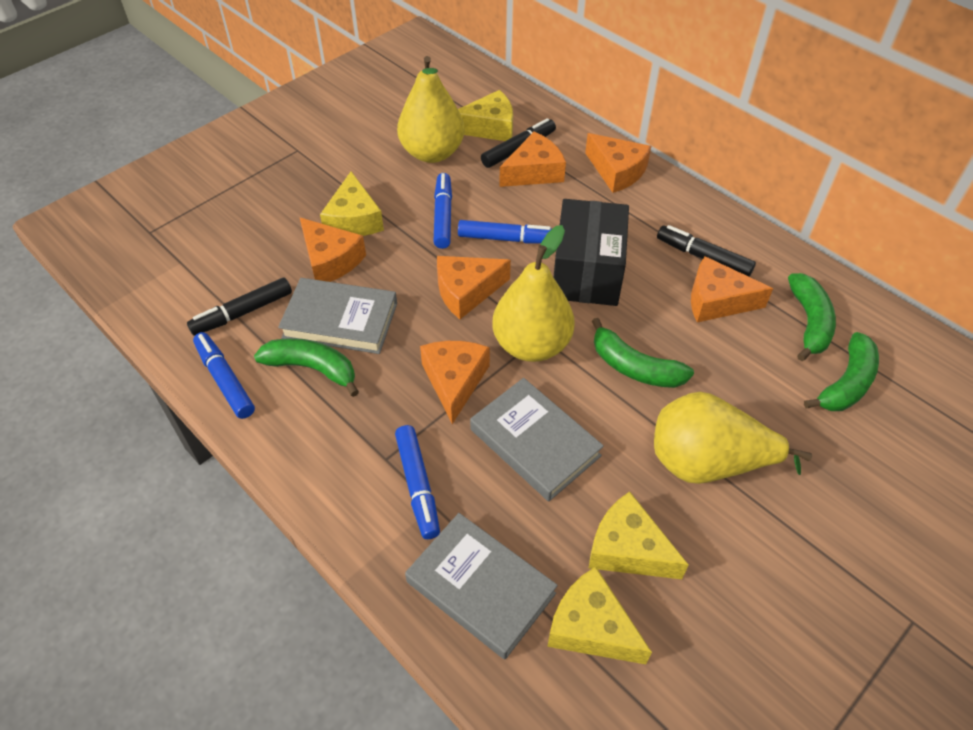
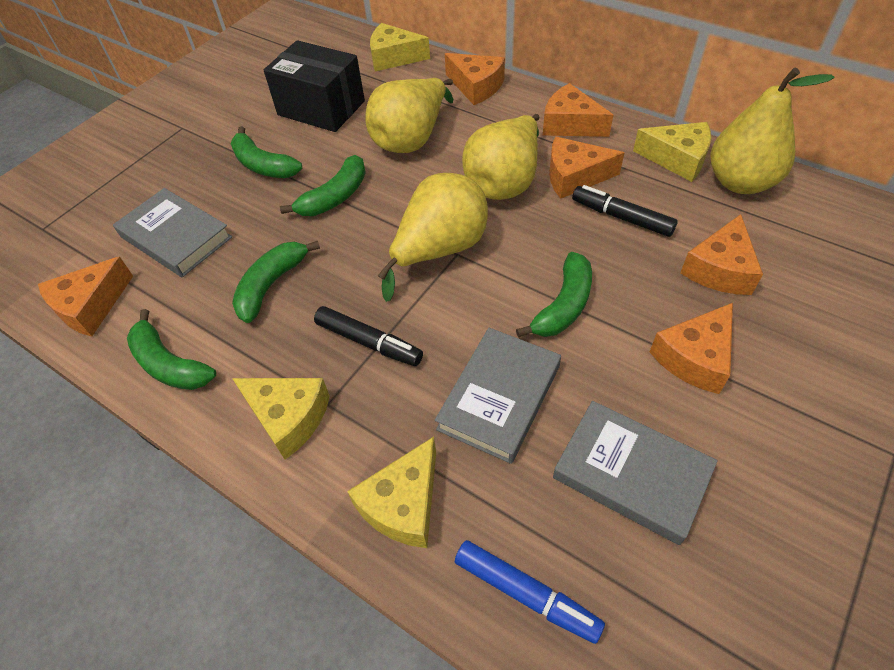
black marker: [187,277,292,336] [481,118,556,168] [657,225,756,277] = 3 -> [314,306,423,366] [572,185,678,237] = 2
blue marker: [193,332,255,419] [395,425,440,539] [433,173,452,249] [458,220,552,244] = 4 -> [455,540,605,644] = 1
green banana: [254,338,359,397] [592,318,694,388] [788,273,836,361] [804,332,879,411] = 4 -> [127,309,216,390] [231,126,302,178] [232,241,320,323] [280,155,366,216] [516,252,592,338] = 5
yellow pear: [397,56,464,163] [493,225,575,362] [654,392,812,484] = 3 -> [365,78,453,153] [378,173,488,302] [462,114,540,200] [711,67,834,194] = 4

